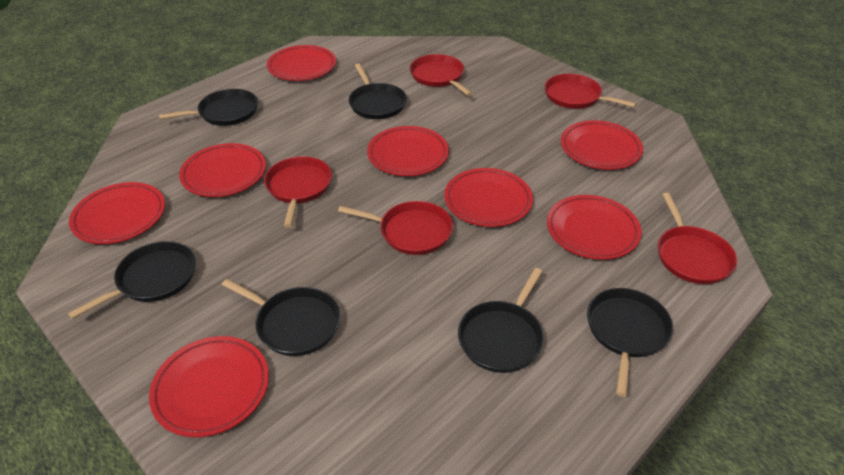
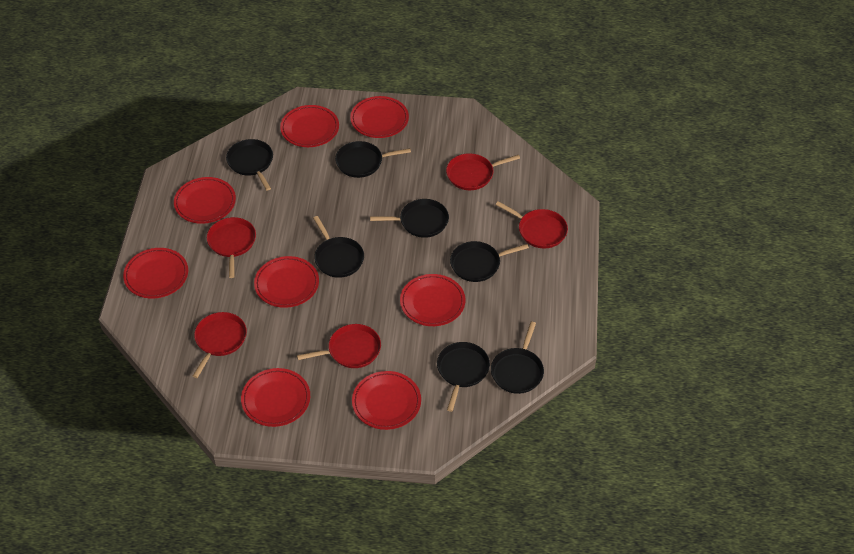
black pan: [68,241,196,319] [159,89,258,126] [222,279,340,356] [349,63,407,119] [458,268,544,373] [587,288,673,397] = 6 -> [226,139,273,191] [313,216,364,278] [335,141,411,178] [370,199,449,238] [437,342,490,412] [450,241,529,282] [491,322,544,394] = 7

